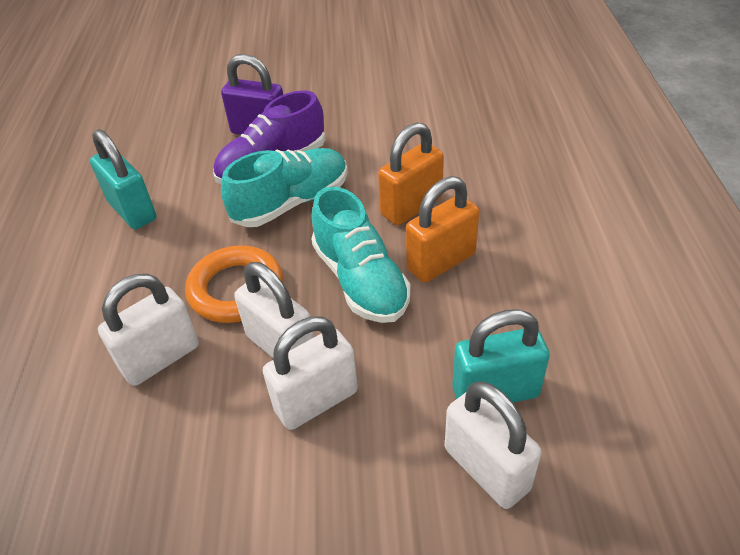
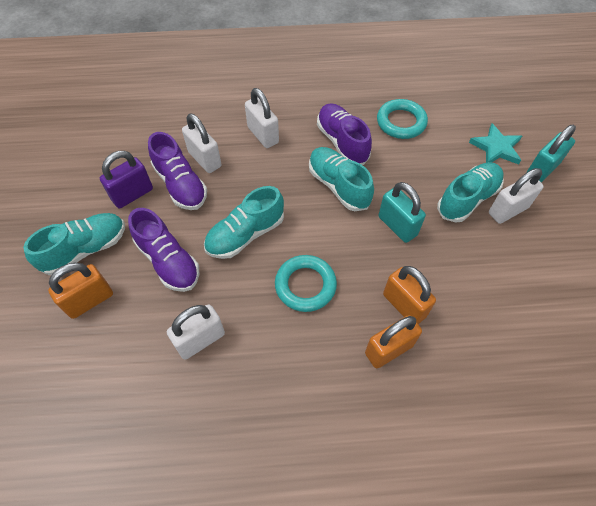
orange padlock: [378,122,444,225] [406,176,479,283] = 2 -> [48,263,113,319] [365,315,422,368] [383,266,436,324] = 3
orange ring: [185,246,283,323] = 1 -> none = 0
purple shoe: [213,90,325,184] = 1 -> [128,208,199,292] [148,132,207,210] [317,103,372,165] = 3
turquoise ring: none = 0 -> [275,255,337,312] [377,99,428,139] = 2
turquoise shoe: [221,148,348,227] [312,187,411,323] = 2 -> [23,213,125,275] [204,186,284,259] [309,147,374,211] [437,162,504,223] = 4
turquoise star: none = 0 -> [469,123,522,165] = 1

